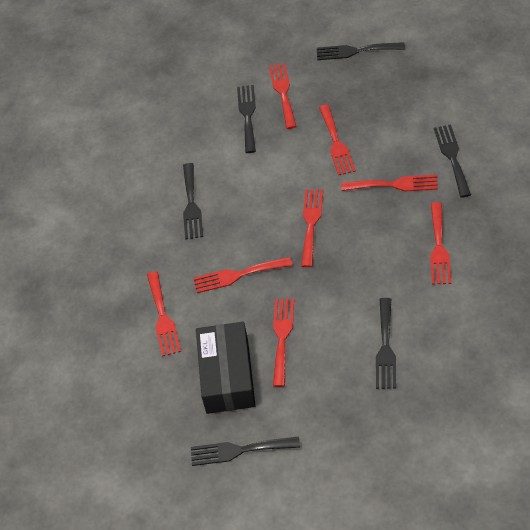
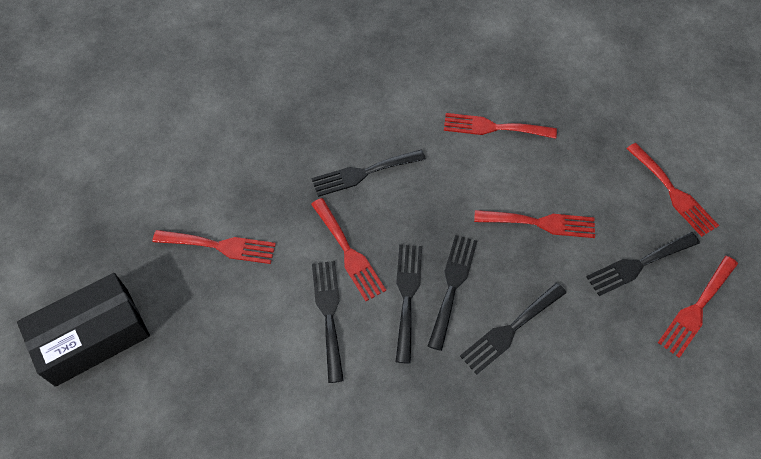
red fork: [147,271,181,357] [193,257,293,293] [269,63,297,129] [273,299,294,387] [301,189,323,267] [319,104,356,176] [341,175,438,191] [430,202,451,285] = 8 -> [152,230,276,264] [311,198,386,301] [444,113,557,139] [474,210,595,238] [626,143,719,237] [658,256,738,358] = 6

